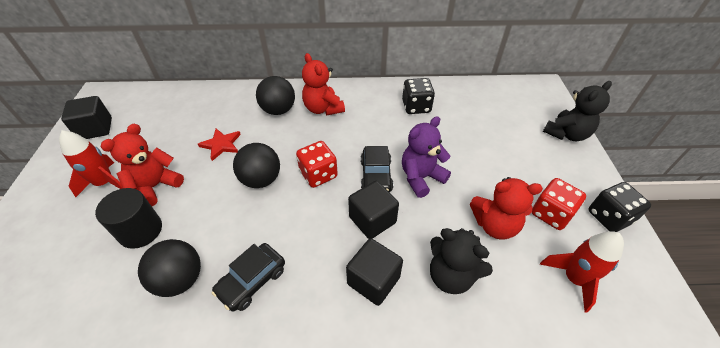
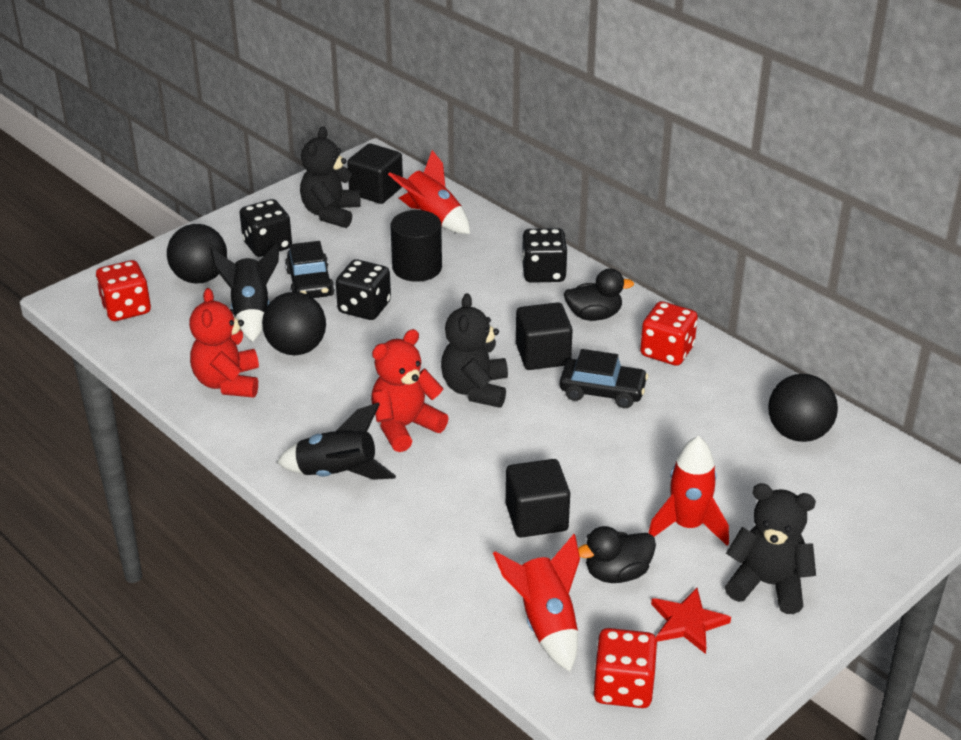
black dice: [402,78,435,114] [588,182,651,232] = 2 -> [240,199,292,257] [336,259,391,320] [522,228,568,283] = 3
black duck: none = 0 -> [564,268,634,321] [578,526,656,583] = 2
black rocket: none = 0 -> [211,243,279,342] [276,403,396,480] = 2
black teddy bear: [430,228,493,294] [543,81,612,141] = 2 -> [300,127,361,228] [441,293,508,408] [725,483,816,614] = 3
purple teddy bear: [402,116,451,198] = 1 -> none = 0
red dice: [296,141,338,188] [532,178,586,230] = 2 -> [96,260,151,321] [593,628,658,708] [640,301,698,366] = 3
red rocket: [59,130,122,197] [540,231,624,313] = 2 -> [388,150,470,234] [493,534,580,671] [649,436,729,546] = 3
red teddy bear: [101,124,184,206] [302,53,345,115] [470,177,543,240] = 3 -> [189,288,259,398] [371,329,449,452] = 2

